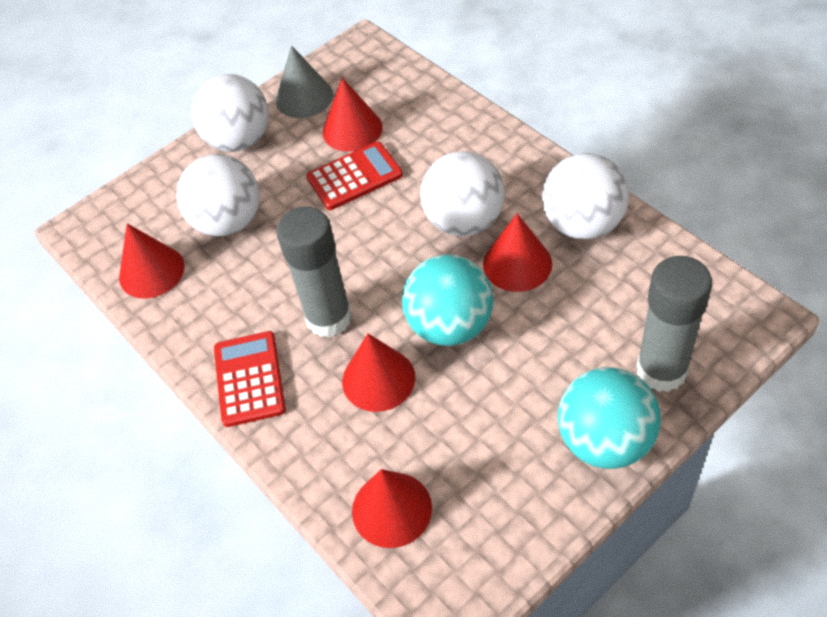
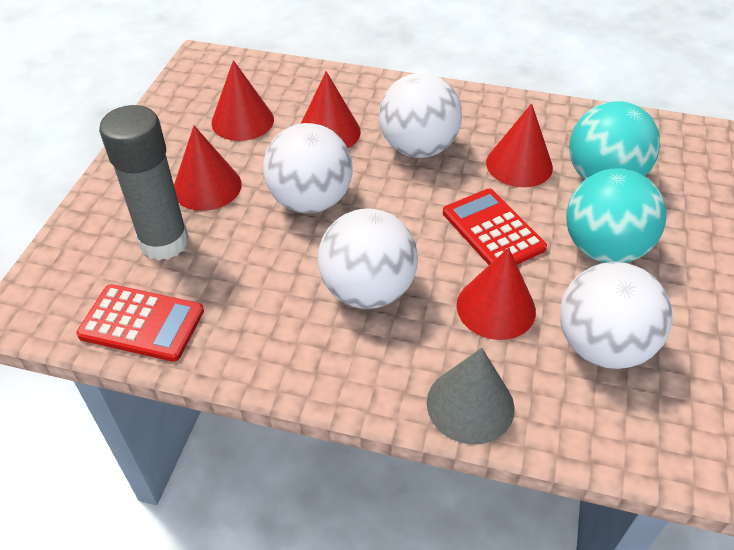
grey glue stick: [276,207,352,338] [636,256,712,392] = 2 -> [99,105,189,261] = 1

